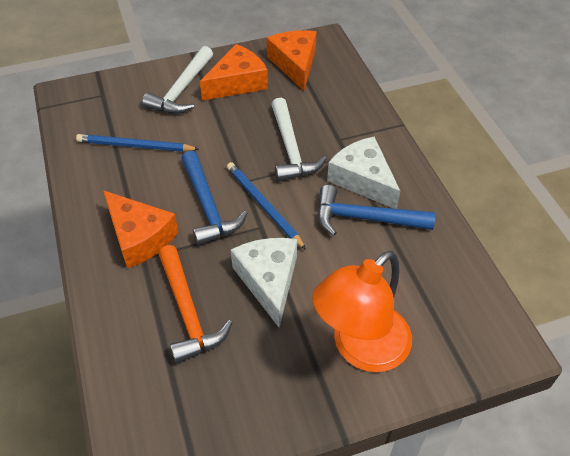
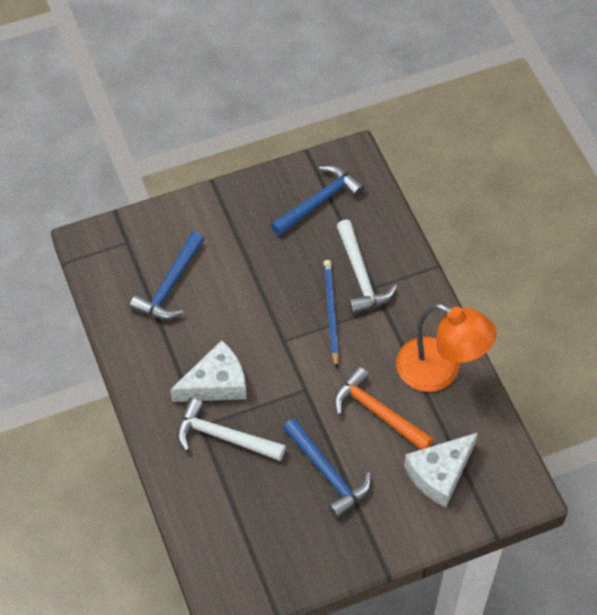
blue hammer: [181,151,248,246] [317,185,435,236] = 2 -> [130,232,205,319] [271,165,365,236] [283,418,371,519] = 3
blue pencil: [76,134,199,152] [227,162,306,250] = 2 -> [324,260,339,369] = 1
orange cheese: [103,190,178,269] [200,44,268,101] [266,30,317,91] = 3 -> none = 0

